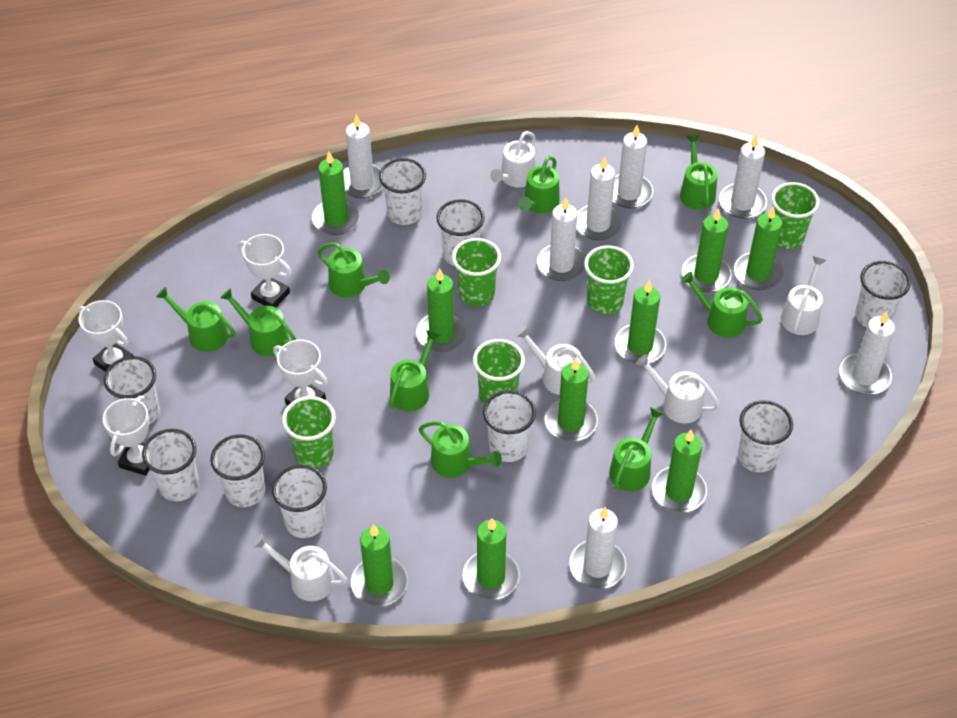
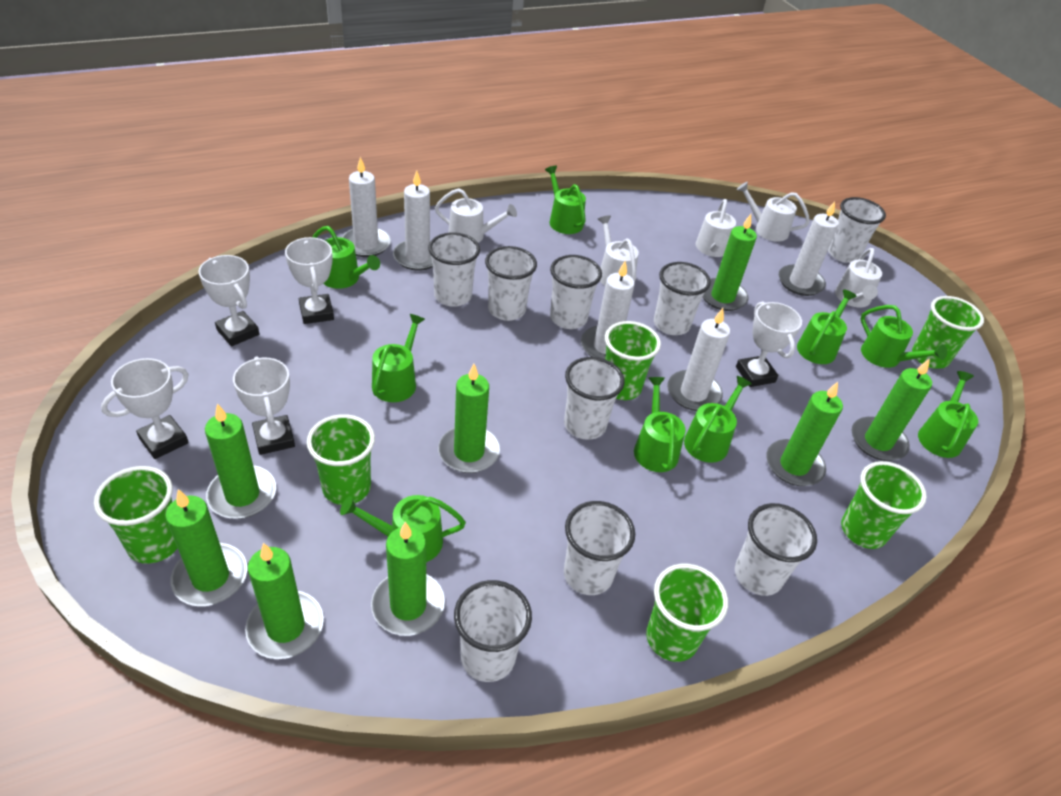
green candle: [312,152,360,235] [351,524,408,607] [416,269,467,352] [463,518,520,600] [545,358,598,441] [615,280,666,363] [652,430,707,512] [682,208,732,292] [734,206,784,290] = 9 -> [165,489,247,606] [205,404,276,519] [245,543,324,659] [371,522,445,636] [438,364,500,473] [703,214,757,311] [766,382,843,486] [852,358,932,461] = 8
green cup: [282,396,336,468] [452,238,501,307] [473,339,525,405] [584,246,634,314] [771,182,820,249] = 5 -> [94,466,177,564] [307,414,375,505] [605,321,661,400] [646,564,728,662] [841,461,927,549] [912,296,984,369] = 6
white candle: [343,115,383,198] [537,198,585,281] [569,507,626,589] [577,156,623,240] [613,125,653,208] [719,135,767,219] [840,311,895,395] = 7 -> [342,157,391,257] [393,170,433,271] [581,260,635,359] [667,308,730,411] [779,201,839,296] = 5
white trophy: [78,300,133,372] [103,395,150,476] [238,234,292,307] [273,339,328,405] = 4 -> [101,358,189,459] [198,255,259,347] [233,356,295,455] [285,237,334,324] [736,301,802,387] = 5

